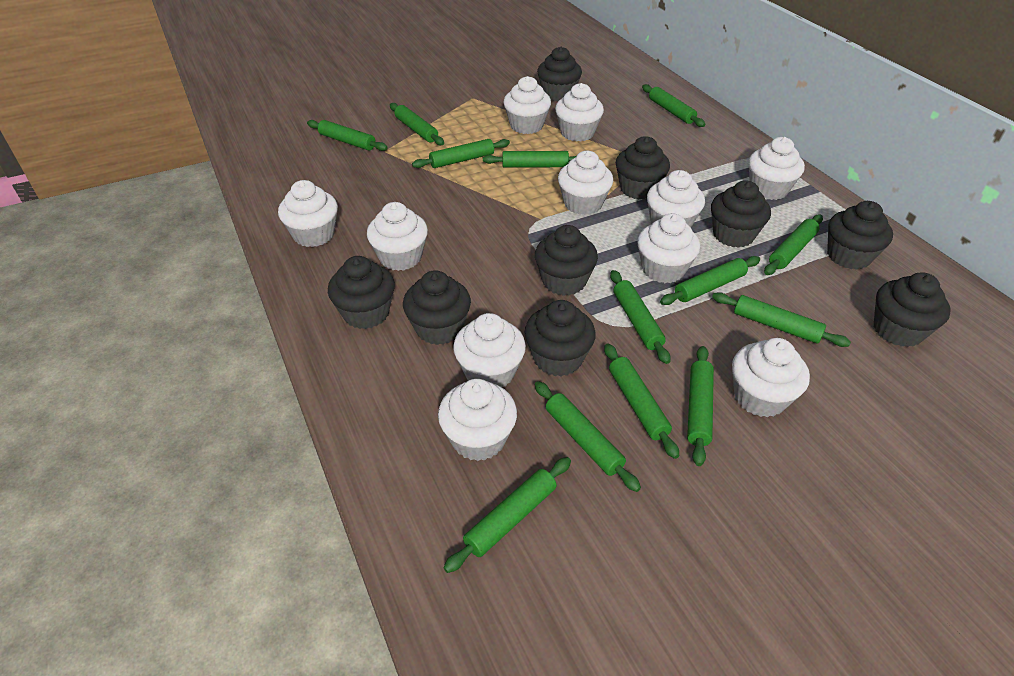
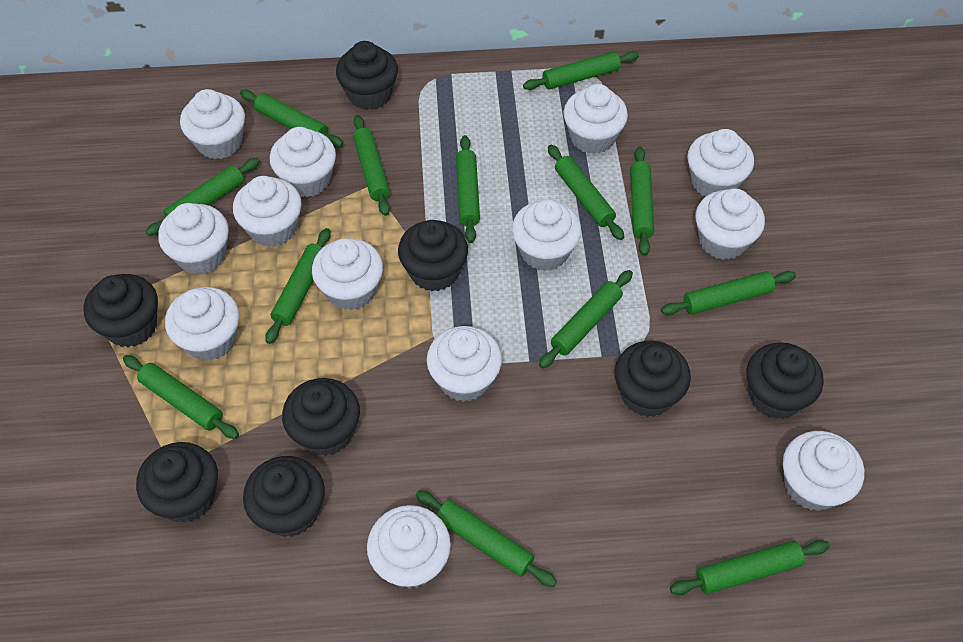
black cupcake: [328,256,395,329] [403,270,471,345] [524,300,596,376] [535,225,598,296] [537,47,582,102] [616,136,670,200] [711,180,771,248] [827,201,893,270] [874,272,951,347] = 9 -> [84,274,158,347] [136,442,218,523] [243,456,325,537] [282,378,360,456] [336,41,398,110] [398,220,468,291] [615,341,691,417] [746,342,824,419] = 8
white cupcake: [278,180,338,247] [367,202,428,271] [438,379,517,461] [453,313,526,387] [503,76,551,134] [555,83,604,142] [558,151,613,215] [637,213,700,283] [647,170,705,227] [732,338,810,417] [749,137,805,200] = 11 -> [158,203,229,275] [165,287,239,361] [180,89,245,159] [233,176,302,247] [270,127,336,197] [312,238,383,311] [367,505,451,589] [427,326,502,402] [512,199,581,271] [564,84,628,154] [687,129,754,196] [696,188,765,260] [783,431,864,511] = 13

